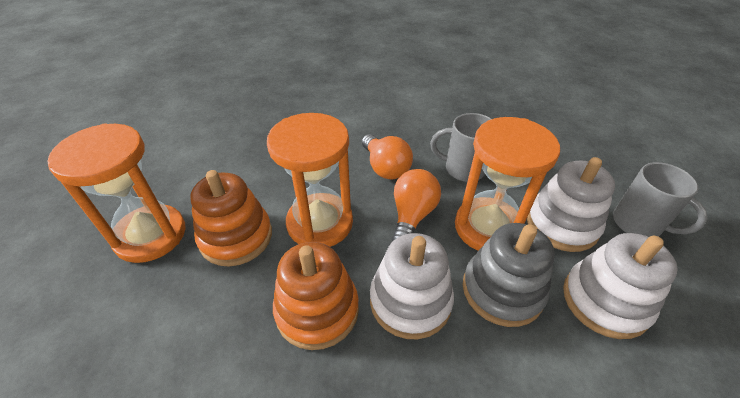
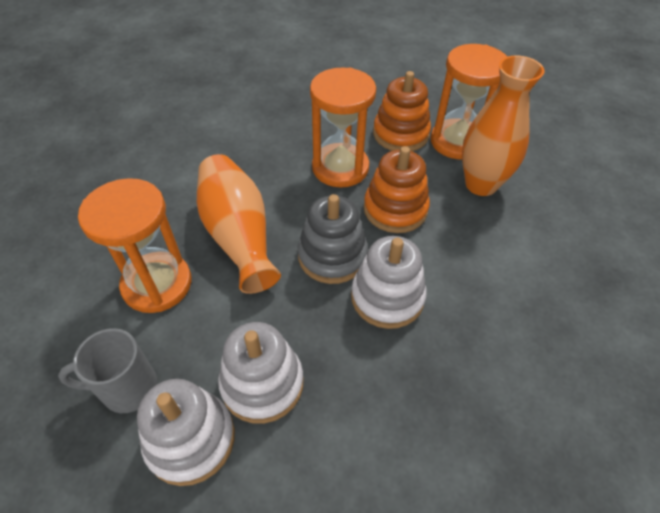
grey mug: [430,113,491,182] [613,162,708,237] = 2 -> [58,328,157,413] = 1
orange light bulb: [362,134,413,179] [392,169,441,241] = 2 -> none = 0
orange vase: none = 0 -> [197,154,281,294] [462,56,544,196] = 2

